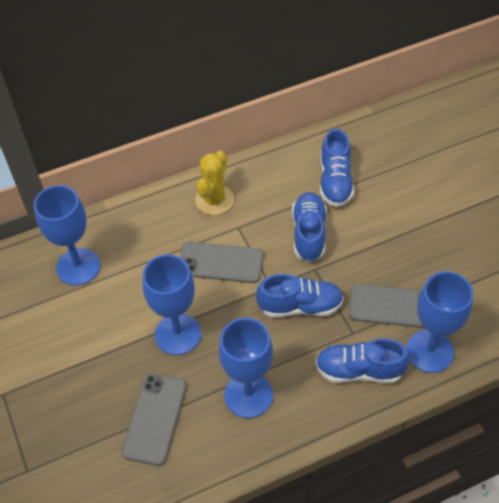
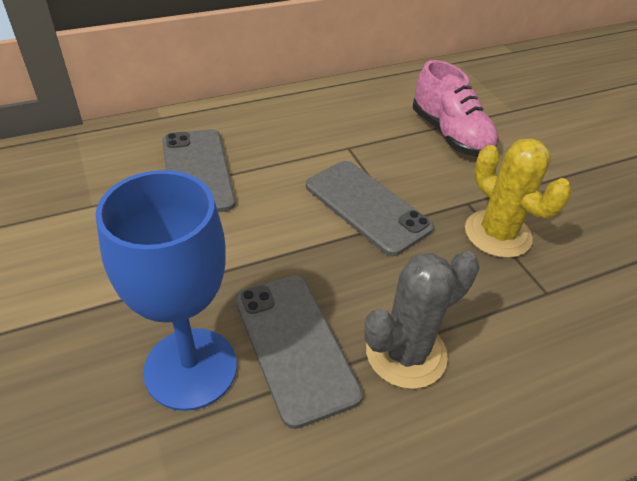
blue goblet: [34,185,100,286] [142,254,201,355] [219,318,273,418] [406,271,473,373] = 4 -> [95,170,237,411] = 1
blue shoe: [256,274,344,318] [292,192,327,262] [315,338,410,383] [320,129,354,207] = 4 -> none = 0
grey cactus: none = 0 -> [365,251,479,389] = 1
pink shoe: none = 0 -> [413,60,499,157] = 1

